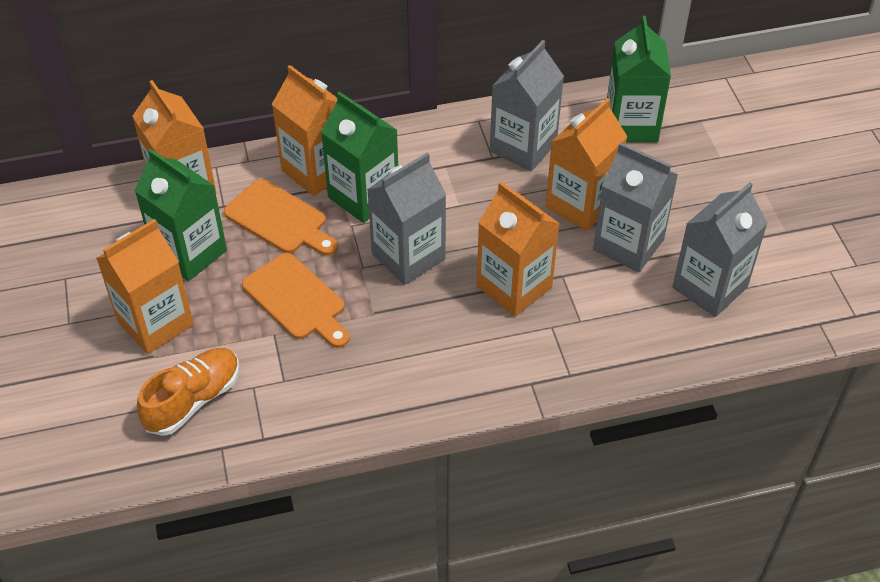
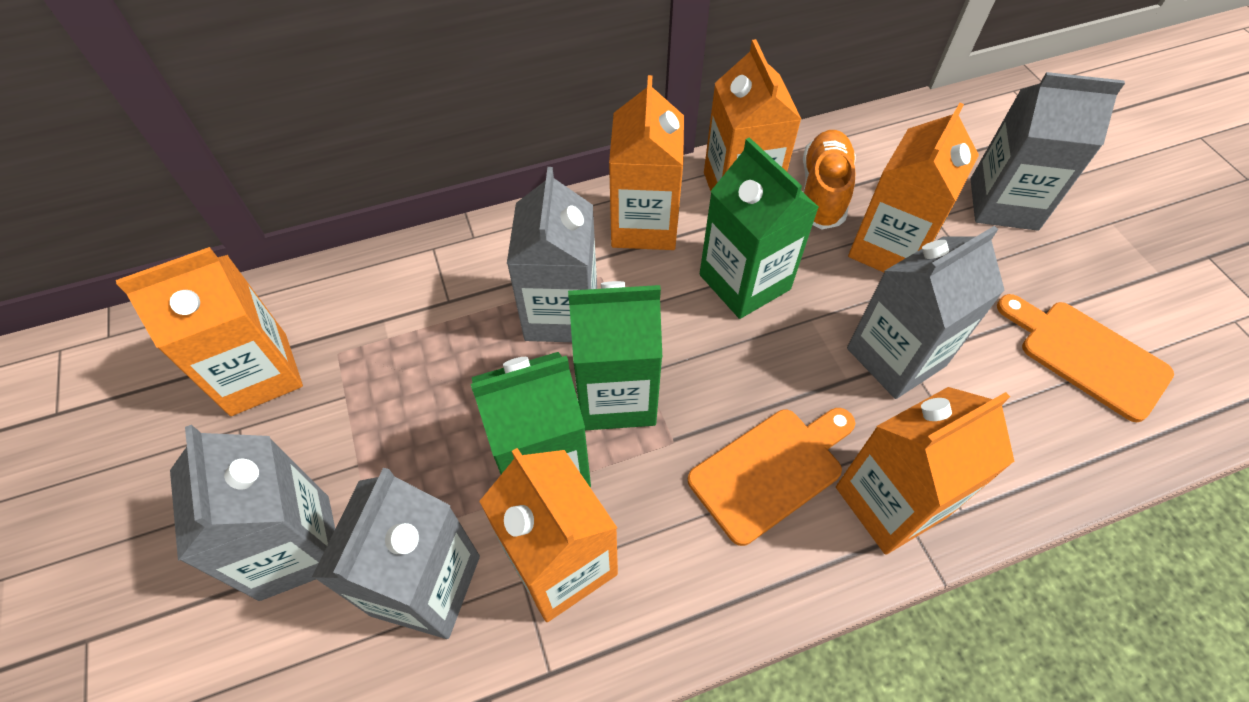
grey carton: [367,153,446,285] [490,40,564,171] [593,142,678,272] [672,182,768,317] = 4 -> [170,425,335,601] [312,468,480,639] [507,167,597,342] [847,226,1005,399] [971,72,1125,231] = 5
orange carton: [96,219,194,354] [132,80,216,193] [272,65,337,196] [477,182,560,316] [546,98,627,231] = 5 -> [116,247,303,416] [479,448,618,622] [609,75,684,250] [704,39,801,191] [836,387,1015,555] [848,103,979,272] = 6

